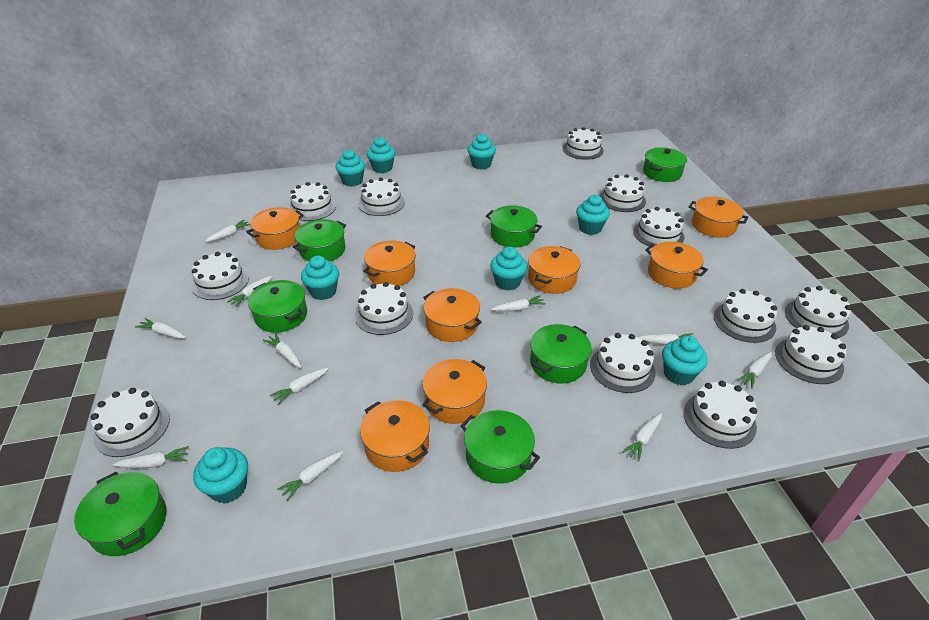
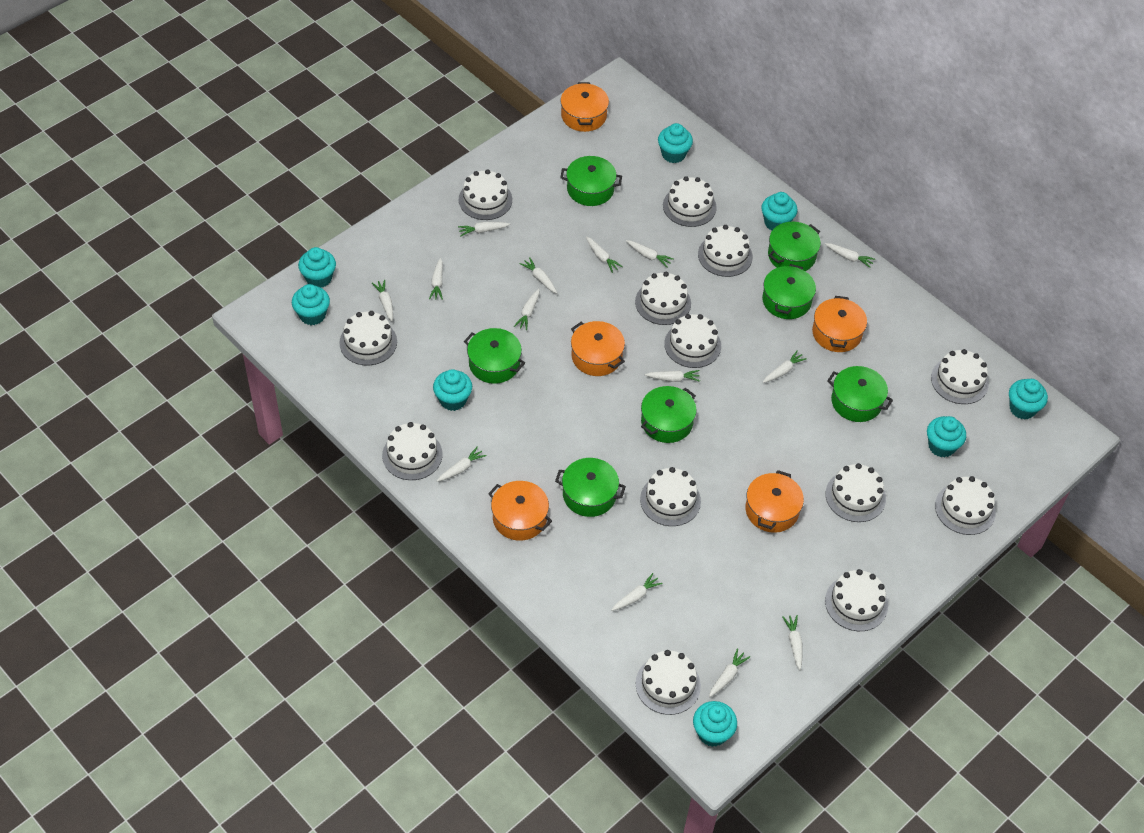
orange pot: [246,207,304,250] [360,400,430,472] [364,241,415,286] [422,359,487,424] [423,288,482,342] [528,246,580,294] [645,242,708,289] [689,197,748,238] = 8 -> [488,481,552,541] [561,82,609,132] [571,321,625,376] [745,470,804,533] [812,296,867,352] = 5
white carrot: [113,446,189,468] [135,318,186,339] [205,220,250,242] [227,276,273,307] [263,333,302,368] [270,367,329,405] [277,451,344,501] [491,295,546,311] [622,413,662,462] [637,333,693,345] [737,352,772,389] = 11 -> [372,280,393,322] [429,258,443,300] [437,446,487,482] [458,222,510,236] [514,289,539,330] [519,257,557,294] [586,236,623,273] [611,573,663,611] [626,240,674,267] [645,370,700,382] [709,648,750,697] [763,350,807,383] [782,615,803,670] [825,243,875,268] = 14

